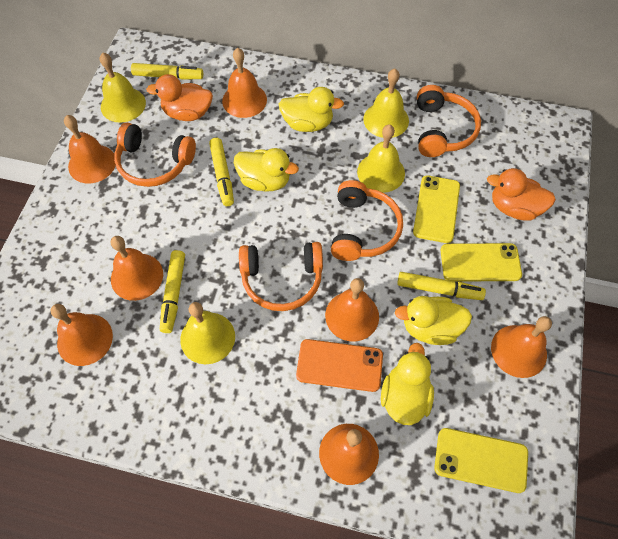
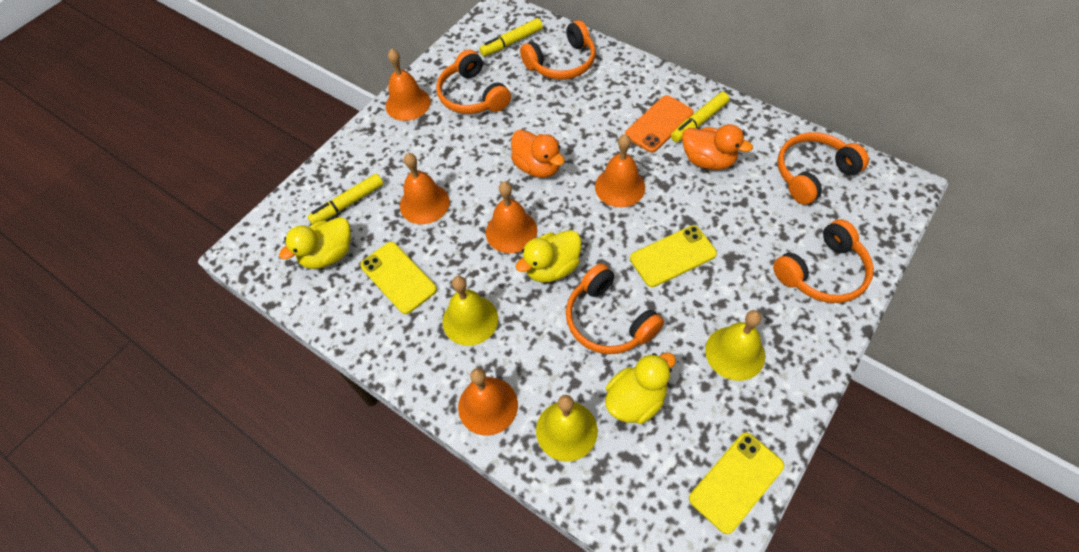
orange bell: [51,304,113,366] [64,115,116,183] [111,236,163,301] [222,48,267,118] [319,424,379,485] [325,278,379,341] [491,316,552,378] = 7 -> [385,49,431,121] [400,153,450,224] [458,368,518,435] [486,182,537,253] [595,134,645,207] = 5
orange headphones: [114,123,196,187] [239,242,323,311] [331,180,403,261] [417,85,481,157] = 4 -> [436,50,511,114] [520,20,596,80] [566,263,664,354] [773,219,874,303] [777,132,869,205] = 5
yellow bell: [100,53,146,123] [180,302,235,364] [357,124,405,193] [363,68,409,138] = 4 -> [443,276,498,346] [536,395,598,462] [705,310,765,381] = 3
yellow duck: [234,148,299,191] [279,87,344,132] [381,343,434,425] [395,296,472,345] = 4 -> [279,217,351,269] [515,230,581,283] [605,353,676,424] = 3
yellow marker: [131,63,203,80] [160,250,185,333] [209,138,234,206] [397,272,486,300] = 4 -> [307,173,383,224] [479,18,543,57] [671,92,729,142] = 3

